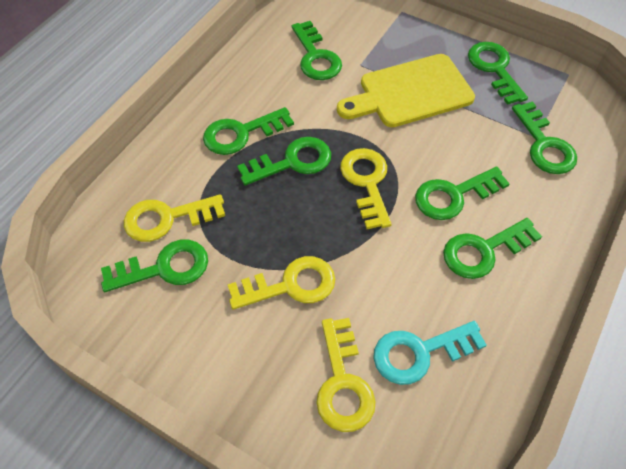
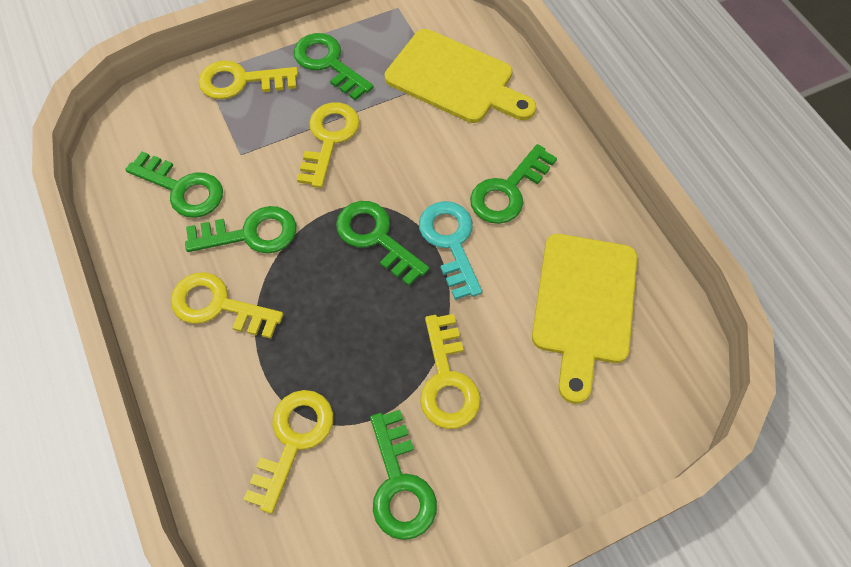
green key: [101,239,208,292] [203,107,294,155] [237,137,331,185] [292,21,342,80] [415,166,510,220] [443,218,542,279] [468,42,528,105] [512,101,577,174] = 8 -> [125,151,223,218] [185,206,296,253] [294,33,374,101] [336,201,429,286] [370,410,437,540] [470,144,557,224] = 6
yellow cutting board: [337,54,475,127] = 1 -> [385,29,536,123] [532,234,637,404] = 2
yellow key: [124,194,225,242] [228,256,335,310] [316,318,376,432] [340,148,392,229] = 4 -> [171,272,283,339] [198,60,298,99] [243,390,333,514] [297,102,360,188] [420,314,481,429] = 5

